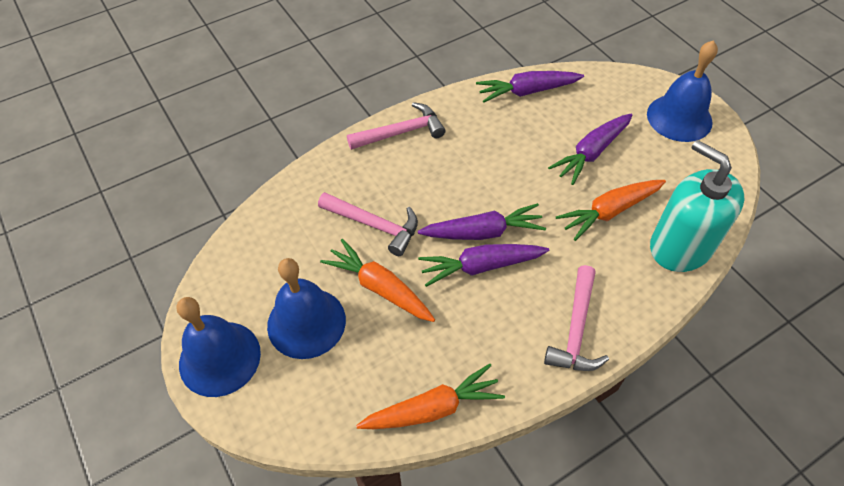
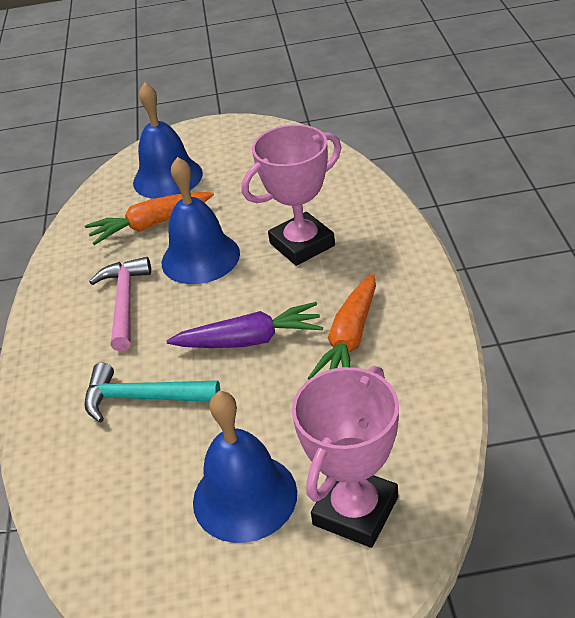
orange carrot: [320,239,435,322] [356,364,505,429] [556,180,666,241] = 3 -> [85,192,214,245] [308,274,376,379] = 2
pink hammer: [318,192,418,256] [347,102,445,150] [544,265,609,371] = 3 -> [89,257,151,351] = 1
pink trophy: none = 0 -> [242,125,341,266] [292,366,399,548] = 2
purple carrot: [418,203,546,240] [418,244,549,287] [476,71,584,103] [548,113,633,185] = 4 -> [166,302,323,348] = 1
turquoise hammer: none = 0 -> [85,362,220,423] = 1
turquoise soap dispenser: [650,140,745,272] = 1 -> none = 0

